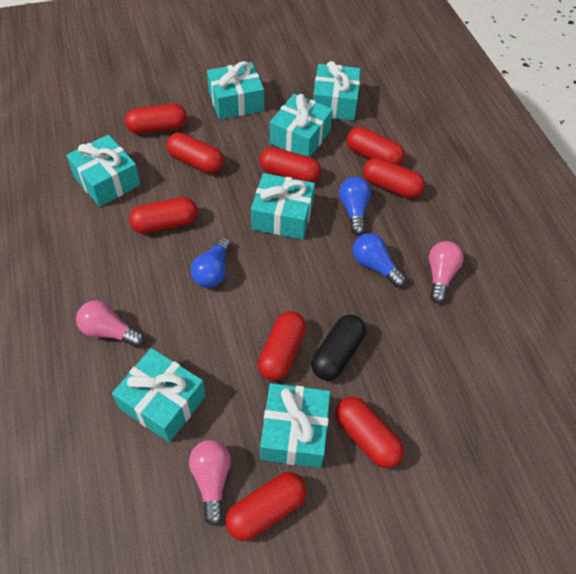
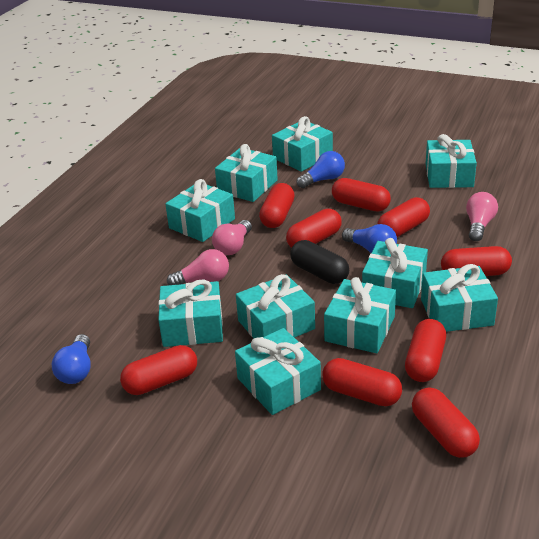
turquoise gift: [66,135,141,207] [112,348,206,442] [207,61,264,120] [251,173,315,240] [260,383,330,468] [270,94,333,157] [313,61,360,120] = 7 -> [158,280,223,347] [166,179,235,242] [215,144,278,202] [235,328,321,415] [236,274,315,338] [272,116,333,172] [324,277,396,354] [362,238,428,308] [421,264,498,332] [426,134,477,188] = 10

